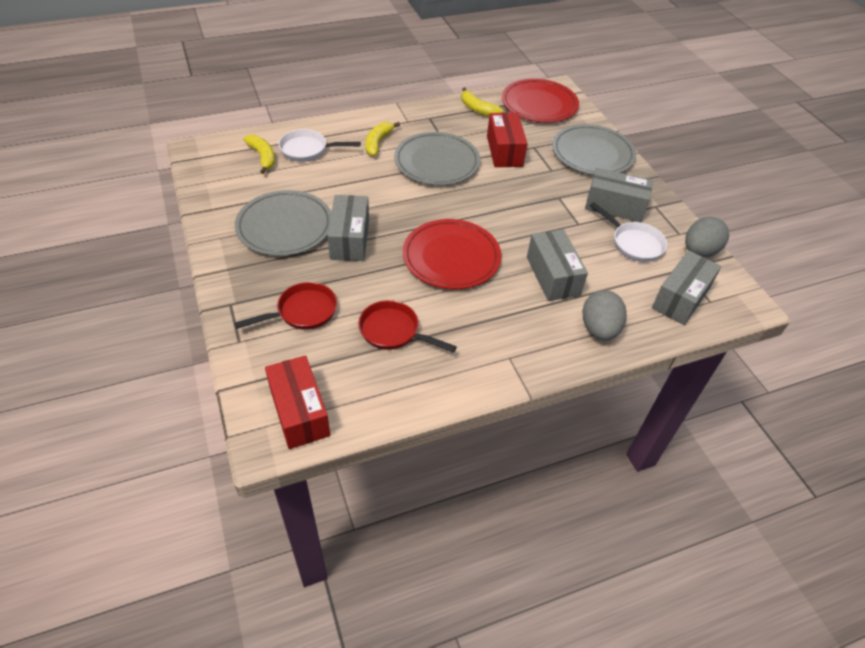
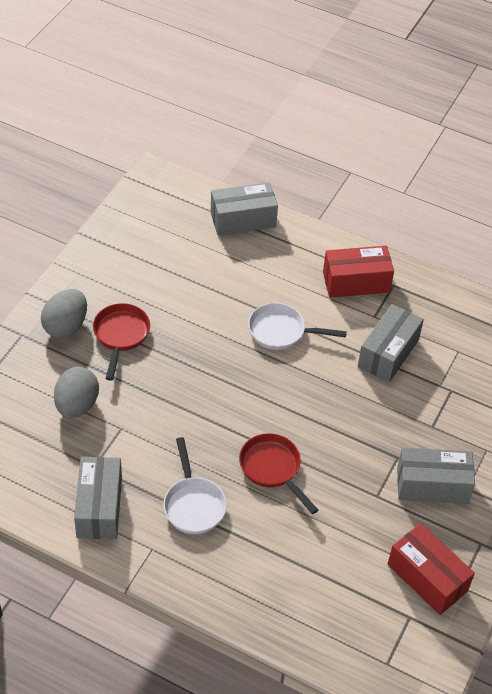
grey plate: [235,190,331,256] [394,132,480,185] [552,124,636,175] = 3 -> none = 0
red plate: [403,219,501,289] [502,79,579,123] = 2 -> none = 0
yellow banana: [243,135,275,174] [365,122,400,156] [461,88,503,116] = 3 -> none = 0

